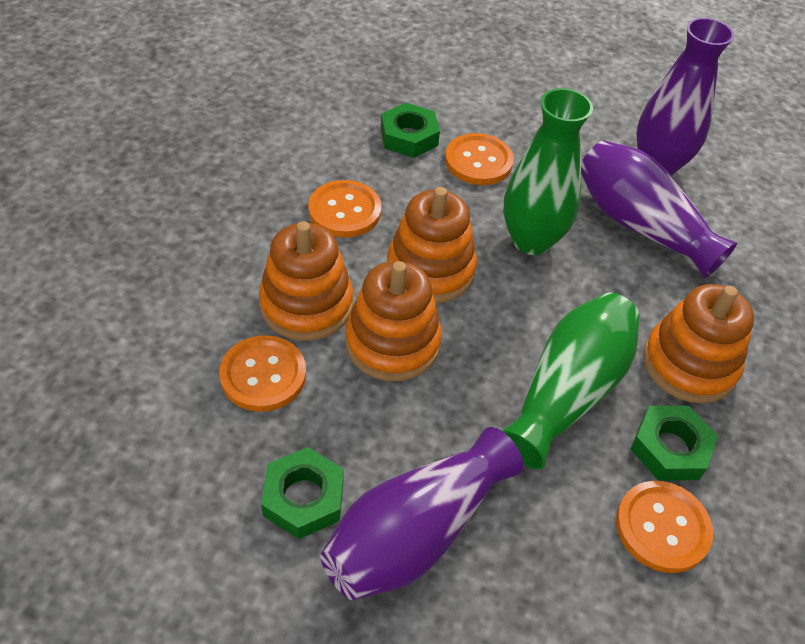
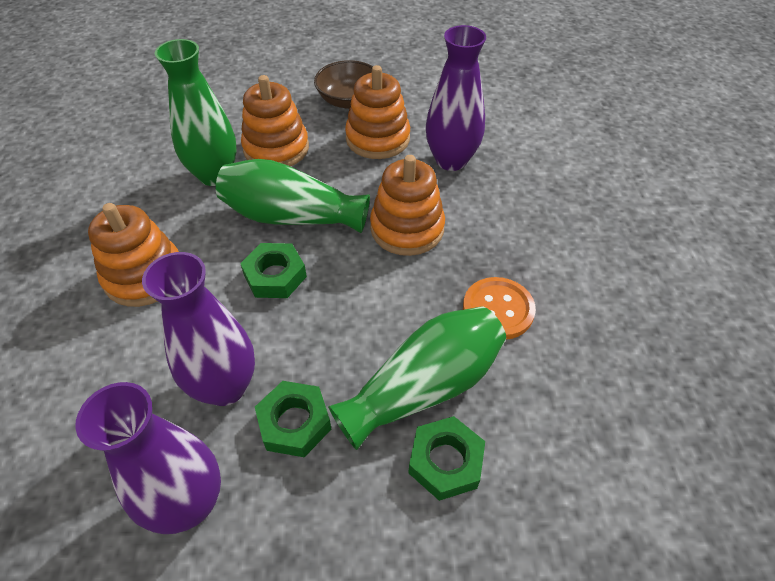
brown bowl: none = 0 -> [314,60,373,109] = 1
green vase: [502,293,640,469] [504,88,593,255] = 2 -> [155,39,237,186] [216,159,370,233] [328,307,506,450] = 3
orange button: [219,335,306,412] [308,180,382,238] [445,133,514,185] [616,481,713,573] = 4 -> [463,277,536,339] = 1

